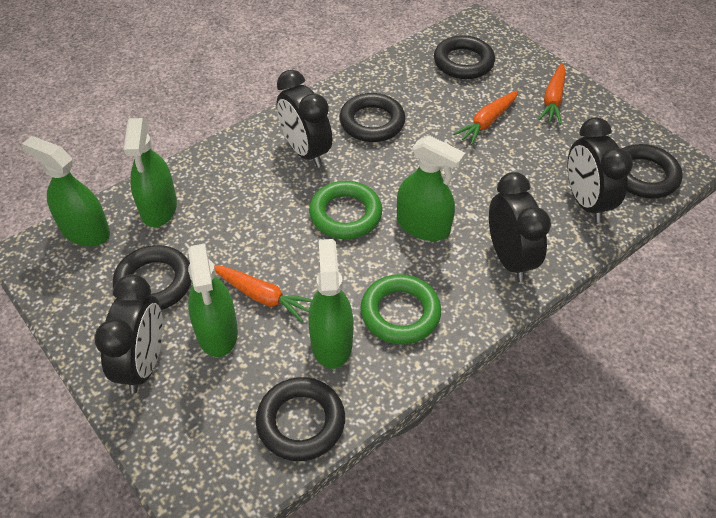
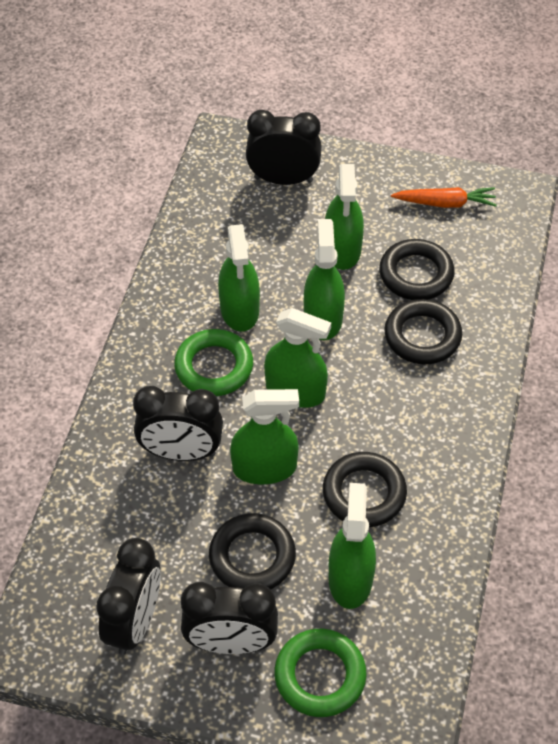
black ring: [113,245,192,310] [256,377,345,461] [339,93,406,142] [434,35,495,79] [622,144,683,198] = 5 -> [209,513,296,589] [323,452,407,527] [379,239,455,300] [384,299,462,364] = 4
green spray bottle: [22,136,110,246] [124,118,177,227] [188,243,238,357] [308,239,353,369] [397,135,465,241] = 5 -> [218,224,260,332] [230,389,299,484] [264,308,331,408] [304,219,345,340] [325,164,364,270] [329,483,376,609] = 6
orange carrot: [214,266,312,322] [453,91,518,145] [538,63,565,124] = 3 -> [391,187,497,208] = 1

